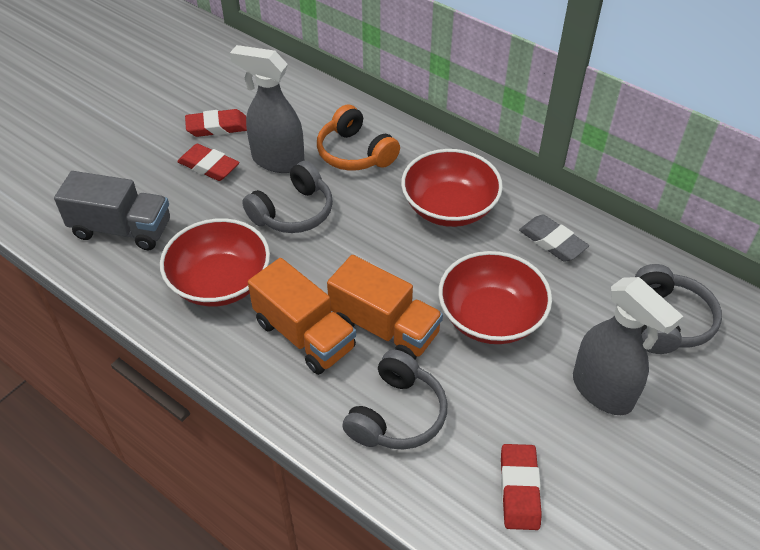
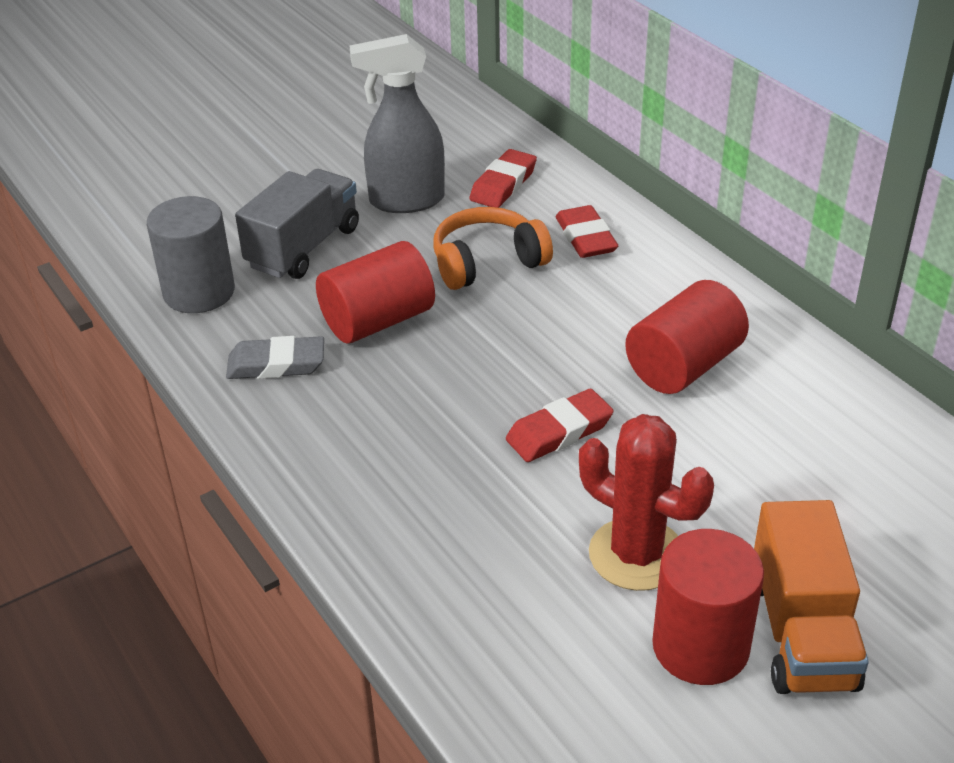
grey cylinder: none = 0 -> [147,196,235,313] = 1
grey headphones: [242,161,333,233] [342,350,448,450] [635,264,722,354] = 3 -> none = 0
grey spray bottle: [230,45,304,173] [573,277,683,415] = 2 -> [349,34,445,213] = 1
orange truck: [248,258,356,375] [327,255,443,360] = 2 -> [754,500,869,694] = 1
red bowl: [160,218,270,306] [401,149,503,227] [438,251,552,344] = 3 -> none = 0
red cactus: none = 0 -> [579,414,714,591] = 1
red cylinder: none = 0 -> [316,241,435,344] [625,280,749,394] [652,529,764,685] = 3

